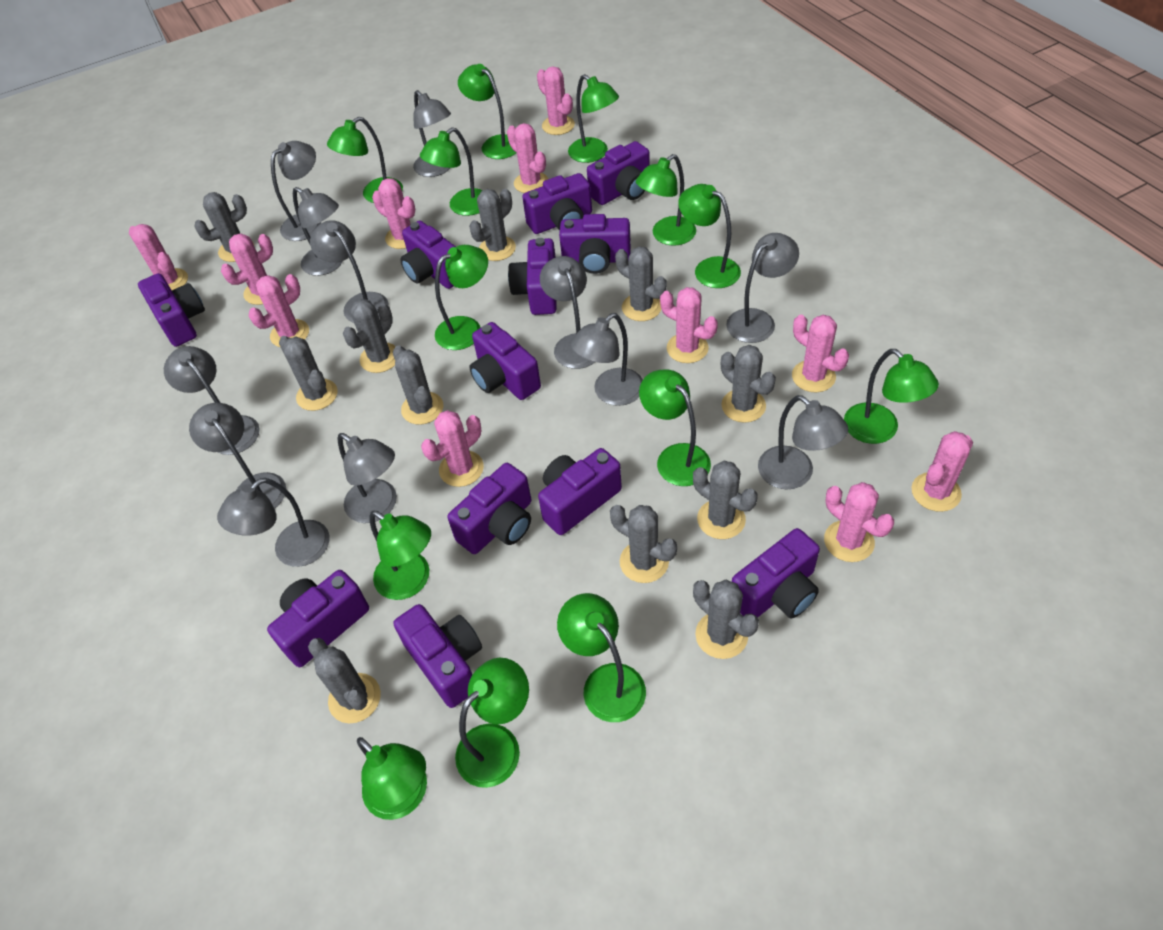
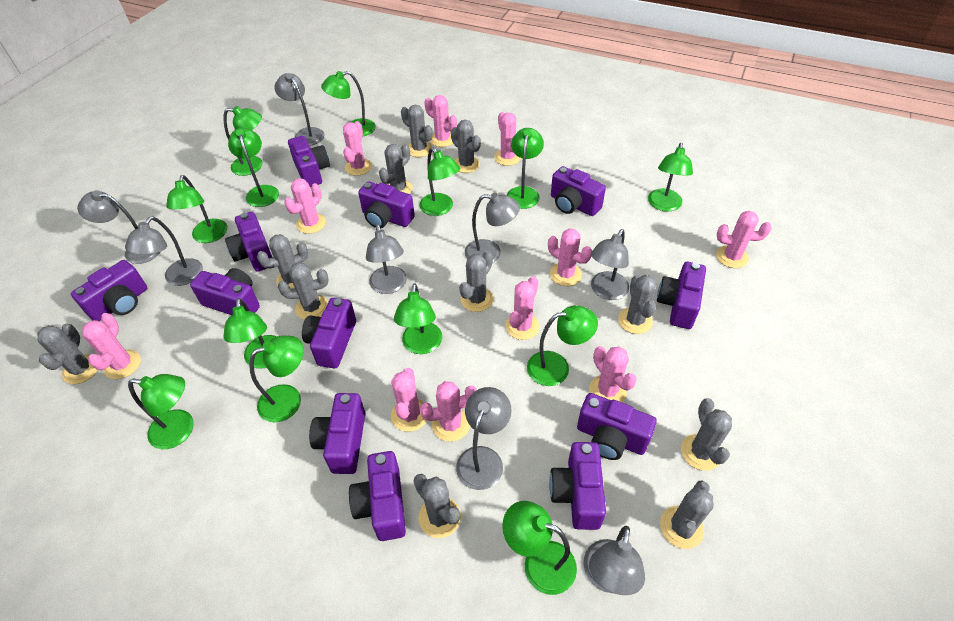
grey lamp: [164,346,260,455] [189,403,286,509] [217,478,329,567] [271,141,321,241] [293,187,343,276] [310,220,388,323] [338,433,397,523] [413,90,451,177] [540,256,595,369] [571,313,643,406] [726,233,799,343] [758,395,848,490] = 12 -> [77,190,160,264] [125,217,203,286] [275,73,325,146] [366,224,407,294] [456,387,511,490] [465,193,520,263] [583,526,645,595] [591,229,629,300] = 8

